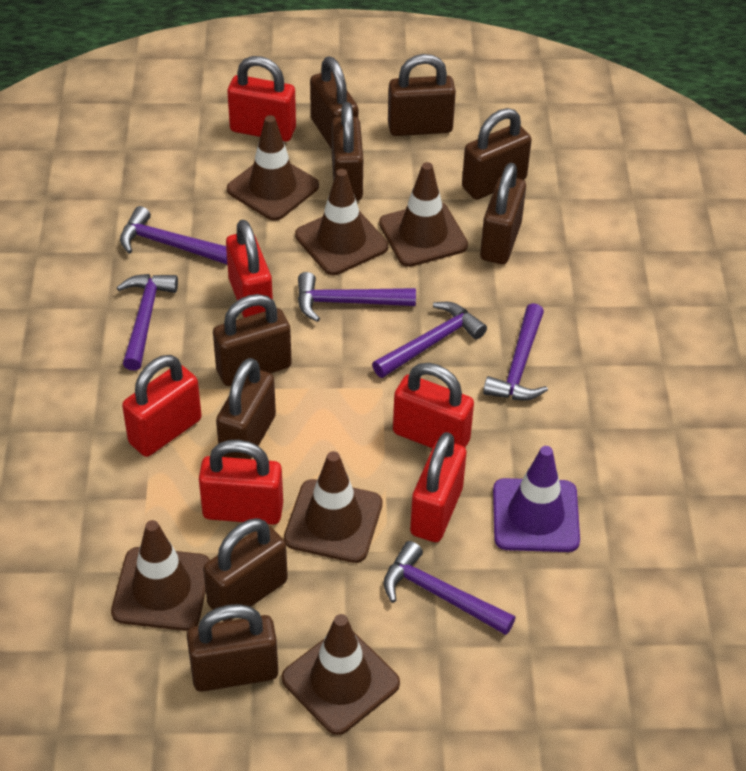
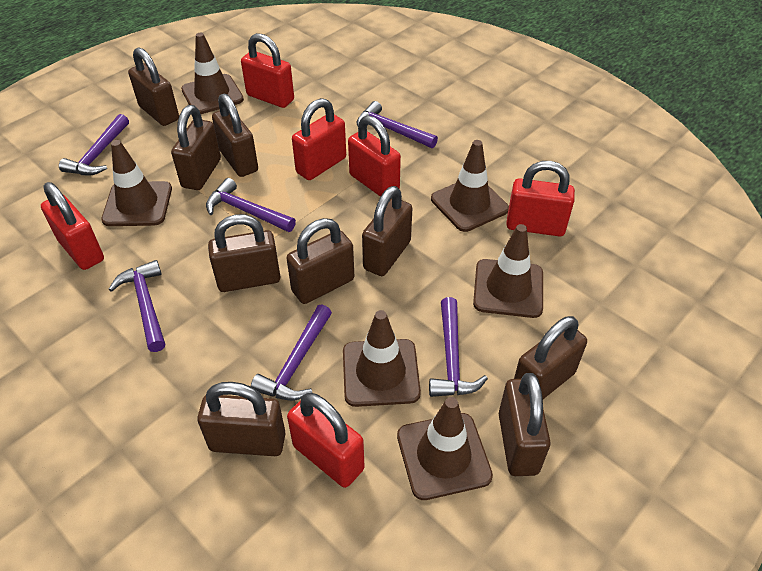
purple traffic cone: [493,446,580,552] = 1 -> none = 0

